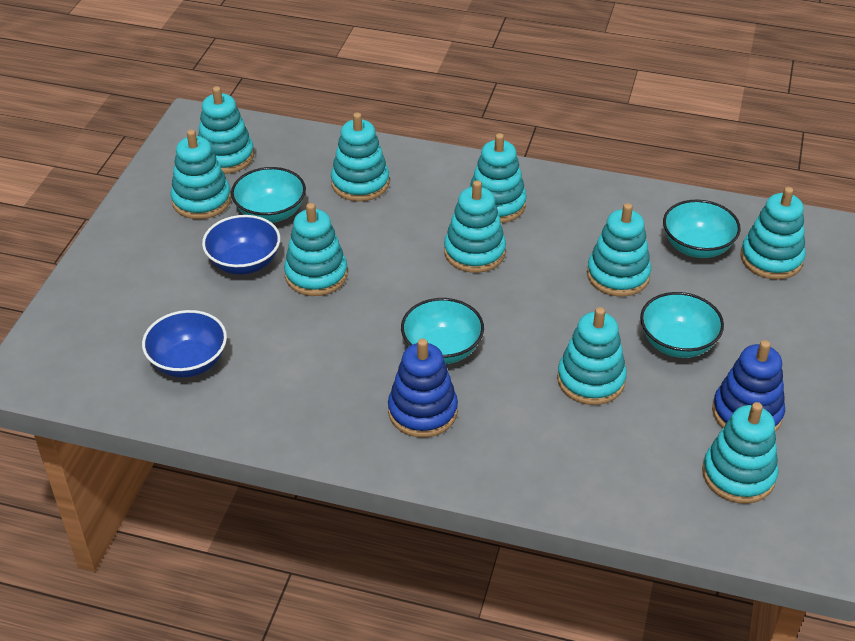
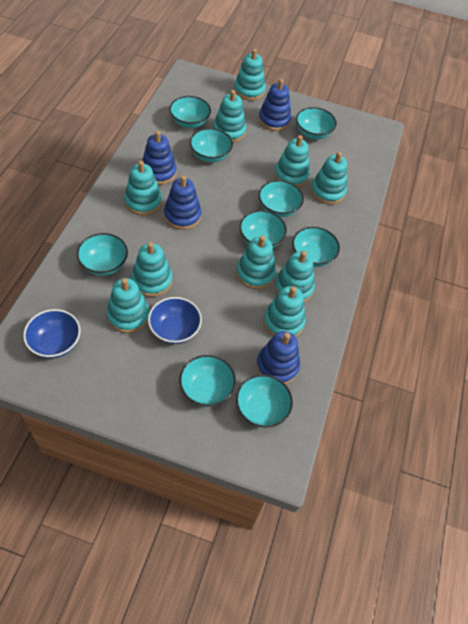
blue stacking toy: [388,338,458,438] [712,340,785,432] = 2 -> [142,131,177,185] [164,175,201,230] [256,331,300,385] [258,79,291,131] = 4
turquoise bowl: [231,167,306,223] [401,298,484,364] [640,292,724,358] [663,200,741,258] = 4 -> [77,233,128,276] [169,96,211,128] [179,355,236,407] [190,128,233,162] [236,374,293,428] [240,210,287,248] [259,180,304,217] [292,227,340,267] [296,107,337,139] = 9

